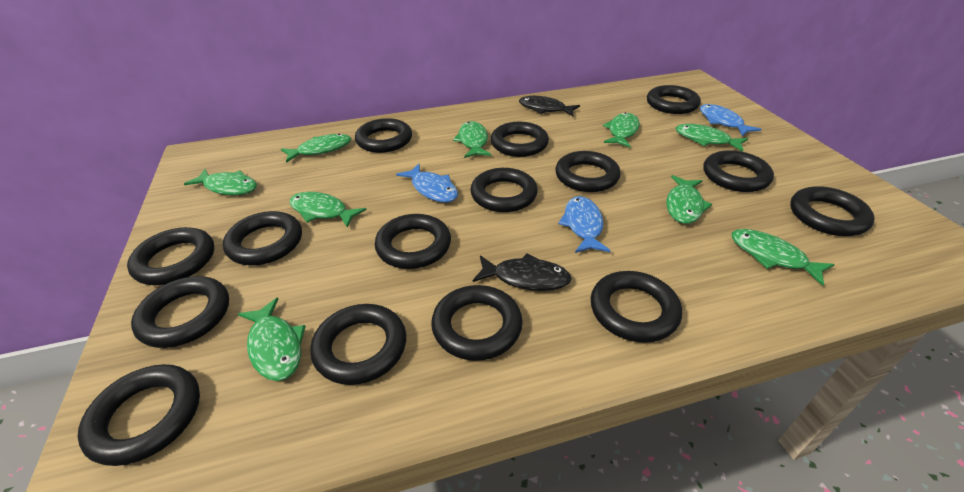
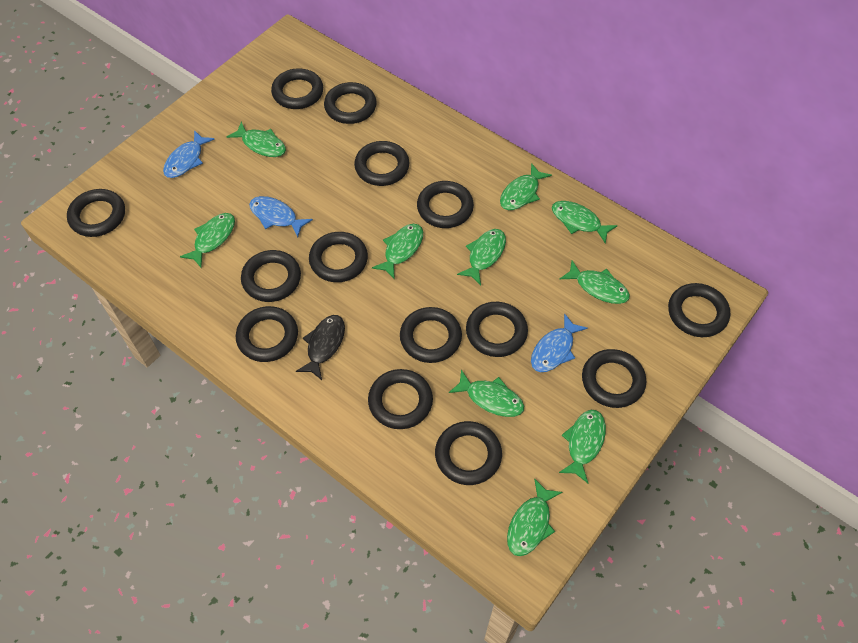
black fish: [473,254,572,291] [519,96,580,116] = 2 -> [296,315,345,380] = 1
black ring: [78,364,200,466] [127,227,214,285] [131,276,229,348] [223,211,302,265] [310,304,406,385] [355,118,412,153] [375,214,451,269] [431,285,523,361] [470,168,538,212] [491,122,549,157] [555,151,621,192] [591,271,682,343] [647,85,701,114] [704,150,774,192] [790,186,875,236] = 15 -> [67,189,125,237] [236,306,298,362] [241,250,301,302] [271,68,323,109] [309,232,368,282] [324,82,377,124] [354,141,410,186] [368,369,433,429] [400,307,462,363] [417,181,474,228] [435,421,502,485] [466,302,528,357] [582,349,646,408] [668,283,730,337] = 14
green fish: [184,169,257,195] [238,298,306,381] [281,133,351,163] [290,192,366,228] [453,121,491,158] [603,113,640,147] [666,175,712,224] [676,124,748,152] [731,229,835,286] = 9 -> [180,213,235,267] [227,122,286,157] [372,224,423,280] [449,370,524,417] [457,229,506,285] [500,163,552,210] [507,478,563,556] [552,201,618,244] [559,410,606,483] [560,260,630,304] = 10

